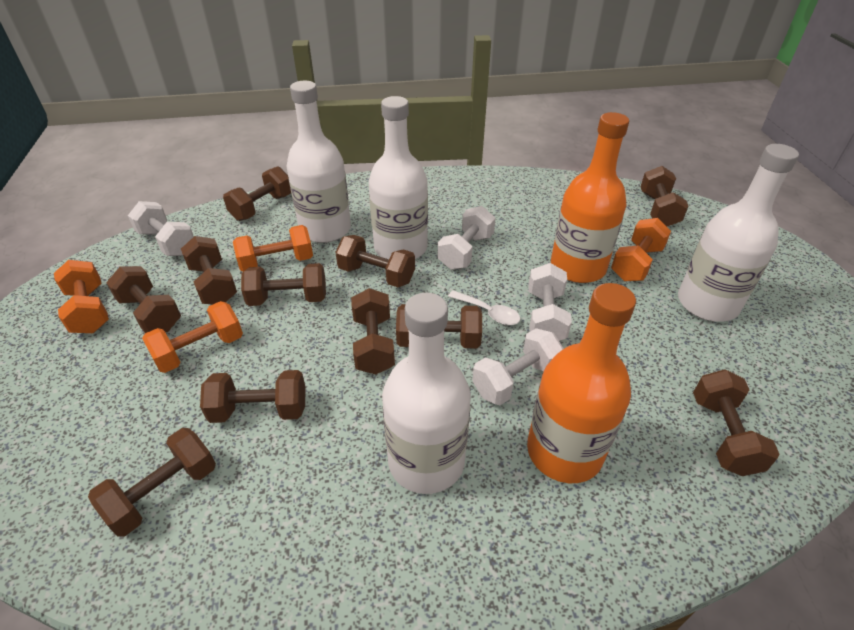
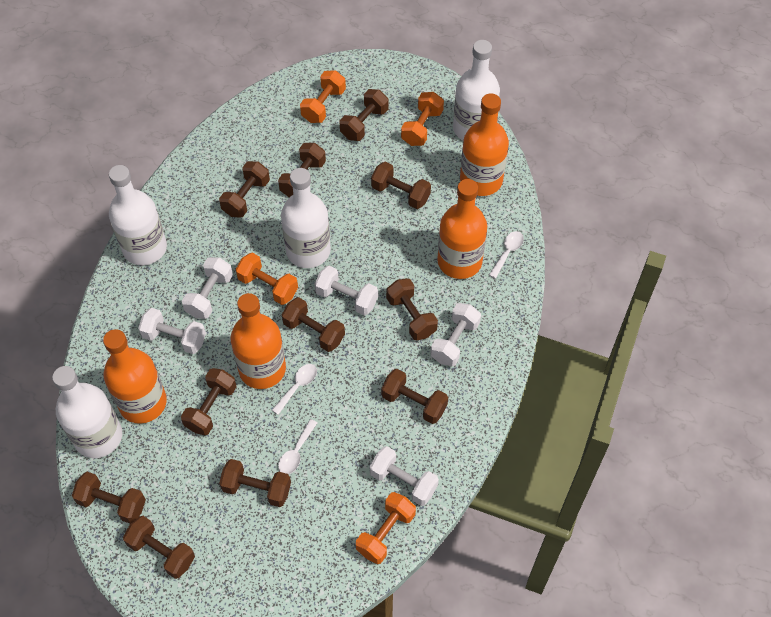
orange bottle: [527,283,636,483] [551,112,629,283] = 2 -> [103,329,167,424] [230,293,286,389] [437,179,487,279] [460,93,509,196] = 4
white dumbbell: [128,201,194,256] [438,206,496,270] [472,328,564,405] [528,263,572,341] = 4 -> [138,308,206,354] [182,257,233,319] [315,266,378,316] [370,446,439,506] [430,303,481,366] = 5
white spoon: [448,290,520,325] = 1 -> [272,364,317,415] [278,419,317,474] [489,231,524,279] = 3

